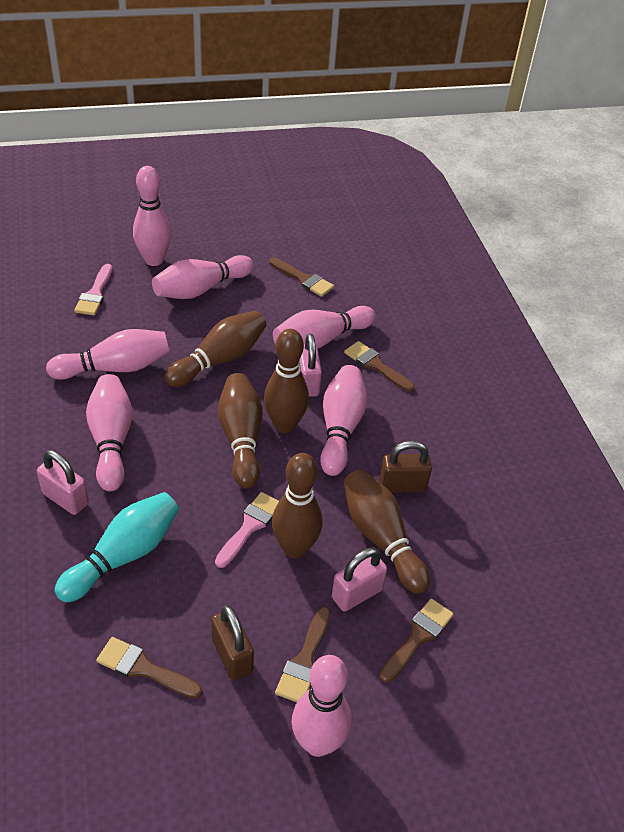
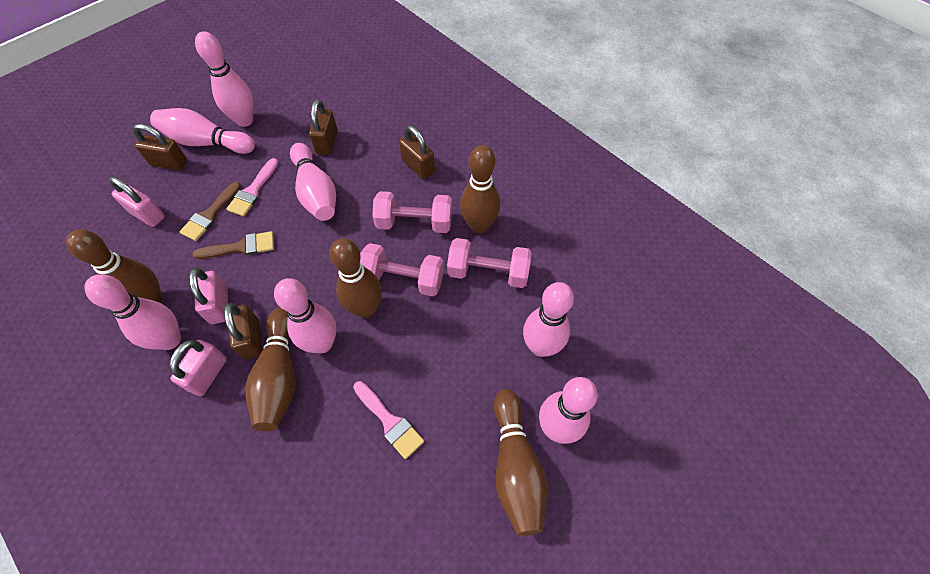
brown brush: [96,637,202,698] [269,257,334,297] [275,607,331,702] [344,341,415,392] [380,598,454,683] = 5 -> [179,182,241,241] [192,231,274,259] = 2
brown padlock: [211,605,254,680] [379,440,432,493] = 2 -> [133,124,187,170] [224,303,263,359] [309,99,338,155] [399,125,435,179] = 4
pink dumbbell: none = 0 -> [360,243,444,297] [372,191,452,233] [447,238,532,288] = 3
turquoise bowling pin: [55,492,179,602] = 1 -> none = 0

